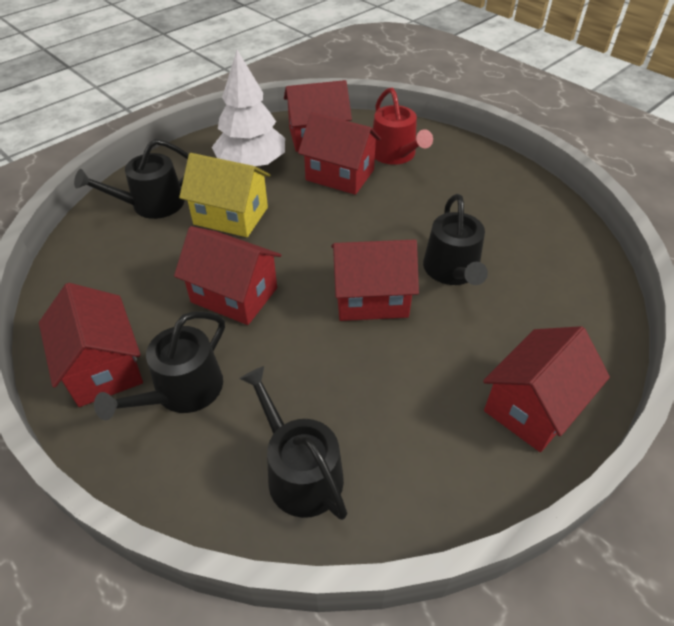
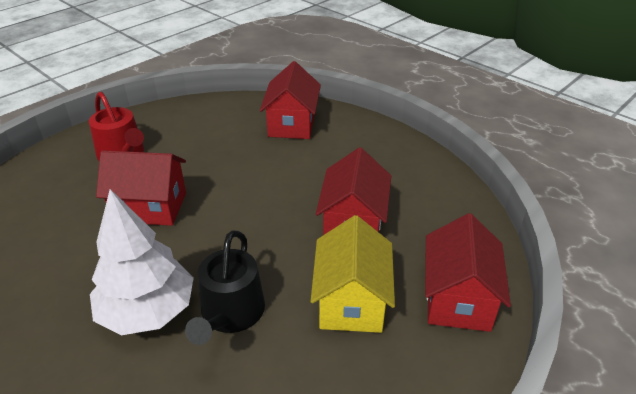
black watering can: [74,139,189,219] [94,311,225,420] [240,366,347,520] [423,194,488,285] = 4 -> [185,230,265,345] = 1
red house: [39,283,143,407] [174,226,281,325] [284,80,352,152] [298,112,381,195] [331,239,419,321] [483,326,610,452] = 6 -> [96,150,186,226] [260,61,321,139] [316,147,391,235] [425,213,511,332] = 4

